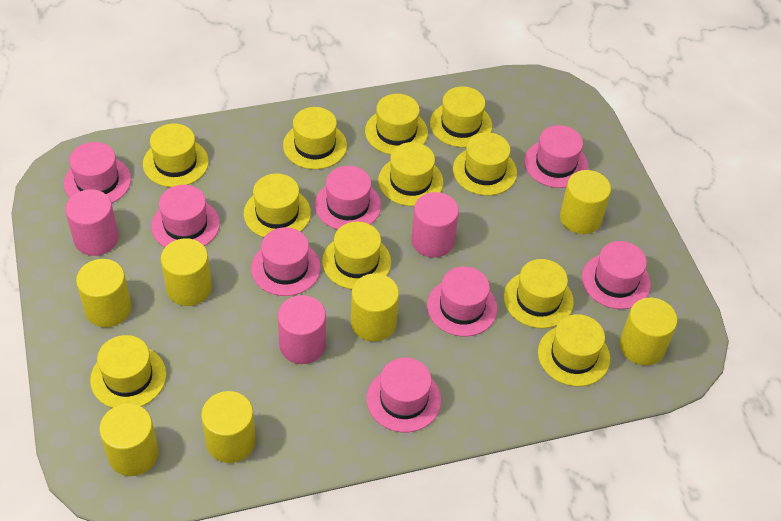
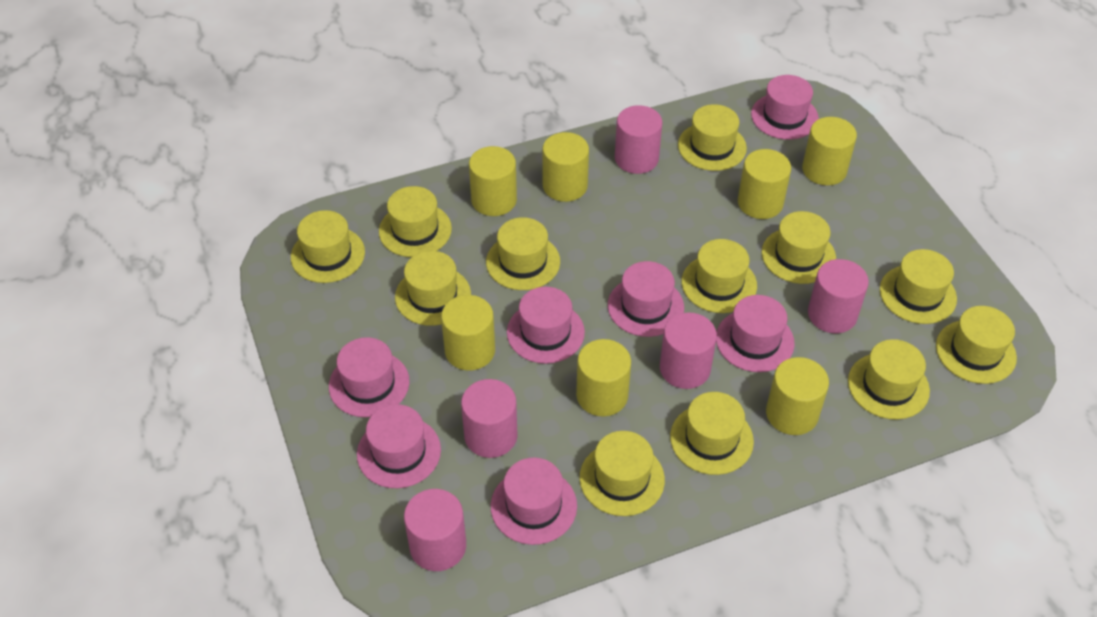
pink cylinder: [65,189,119,256] [278,295,326,364] [411,192,459,258] = 3 -> [404,489,466,571] [461,379,518,458] [615,105,662,174] [660,313,717,389] [808,259,869,333] = 5
pink hat: [64,142,131,203] [151,185,220,247] [251,227,321,296] [315,166,381,230] [366,358,441,432] [427,266,498,336] [524,125,588,188] [582,241,651,309] = 8 -> [329,337,409,417] [357,404,441,488] [491,458,577,545] [507,287,585,364] [608,261,684,337] [716,295,795,372] [751,75,819,140] = 7
yellow hat: [90,335,166,408] [143,124,209,187] [244,174,311,237] [283,107,347,169] [322,222,391,289] [365,94,428,155] [378,142,443,206] [430,86,492,148] [453,132,517,196] [504,259,574,328] [538,314,610,386] = 11 -> [291,210,365,283] [379,186,452,257] [395,251,471,326] [486,217,560,290] [579,431,665,516] [670,392,754,475] [678,104,747,171] [681,239,757,313] [762,211,836,284] [848,339,930,420] [880,249,957,324] [936,306,1017,384] = 12

